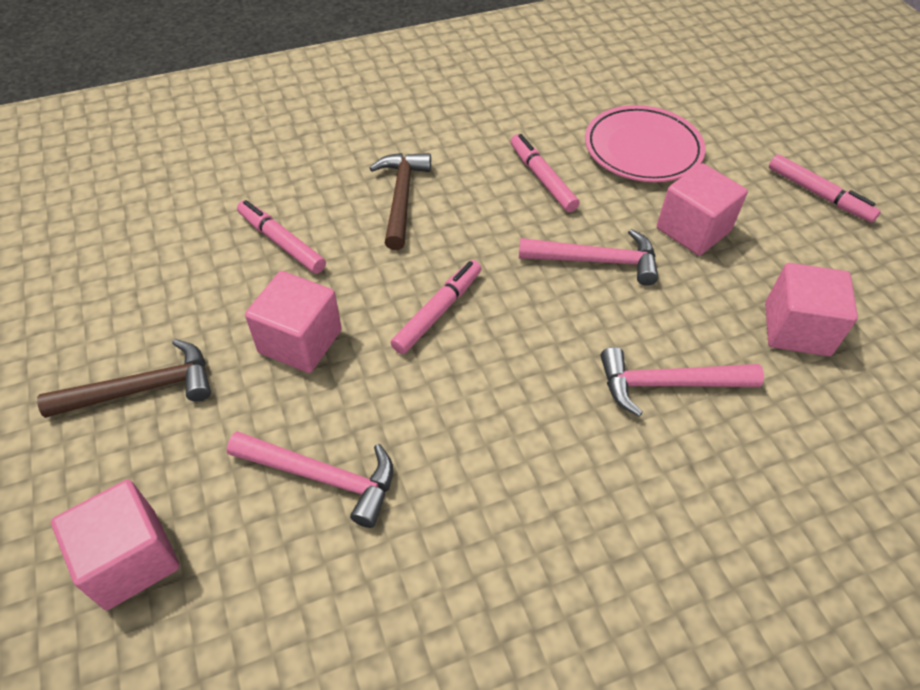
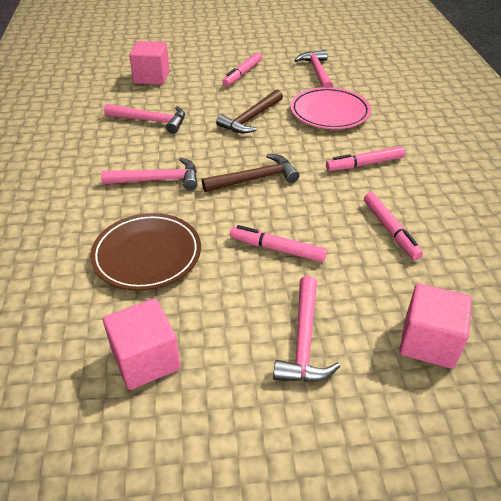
brown plate: none = 0 -> [90,213,201,291] = 1
pink cube: [51,480,180,610] [245,271,342,373] [657,163,748,255] [765,263,858,356] = 4 -> [103,299,181,390] [129,41,170,85] [399,283,472,369] = 3
pink hammer: [227,431,393,528] [519,229,659,286] [601,347,764,417] = 3 -> [101,158,198,190] [104,104,185,134] [273,276,340,382] [294,50,334,87] = 4

